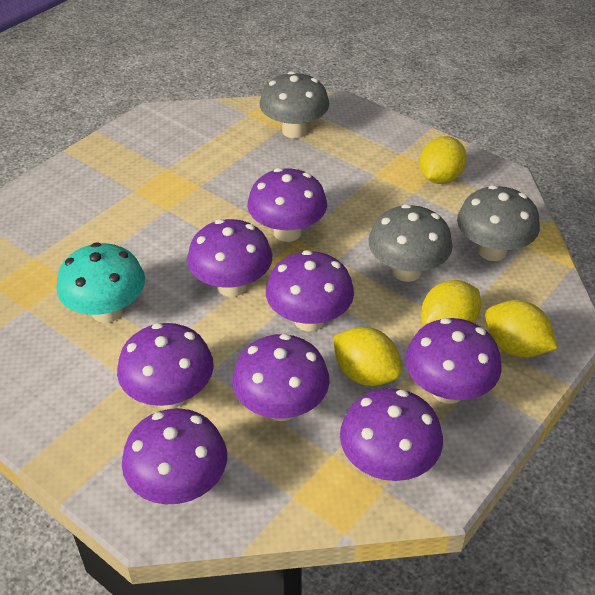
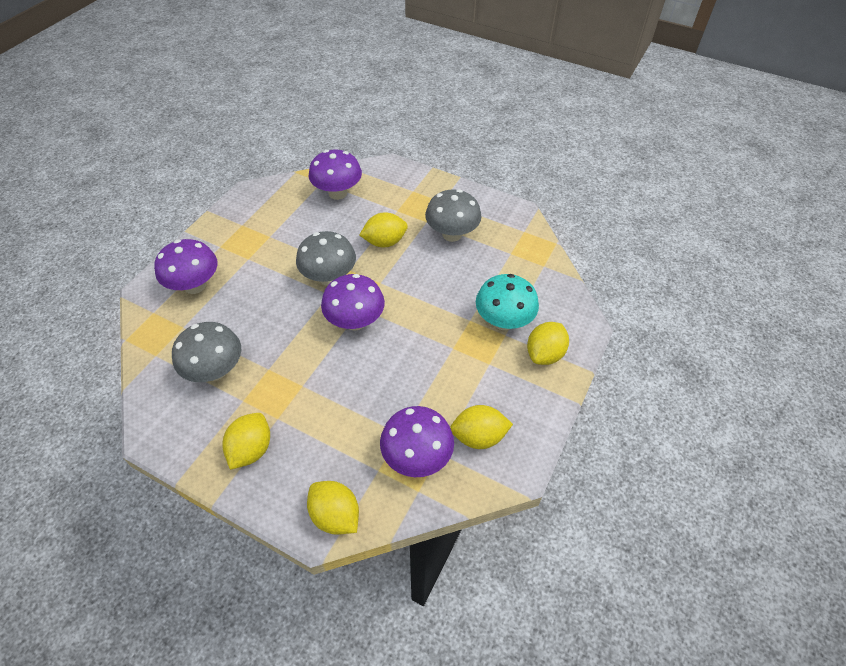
purple mushroom: [117,323,214,409] [122,408,227,504] [187,219,272,297] [232,334,329,421] [247,168,327,242] [266,250,354,332] [340,388,443,481] [405,318,502,404] = 8 -> [154,239,217,294] [309,150,362,200] [321,274,385,331] [380,406,454,477] = 4
yellow lemon: [333,327,402,386] [420,136,467,184] [421,280,481,326] [485,300,558,357] = 4 -> [222,413,270,470] [307,481,359,535] [359,213,408,247] [450,405,513,449] [527,322,569,365] = 5

